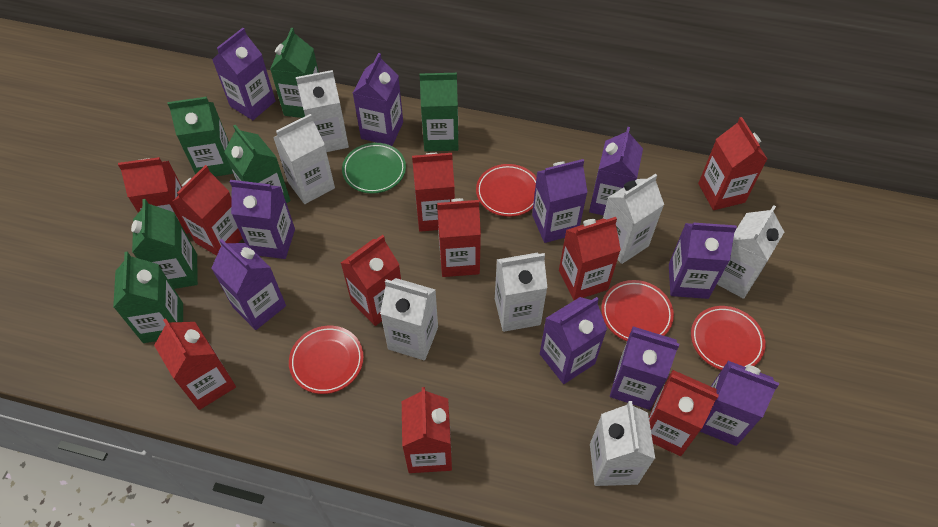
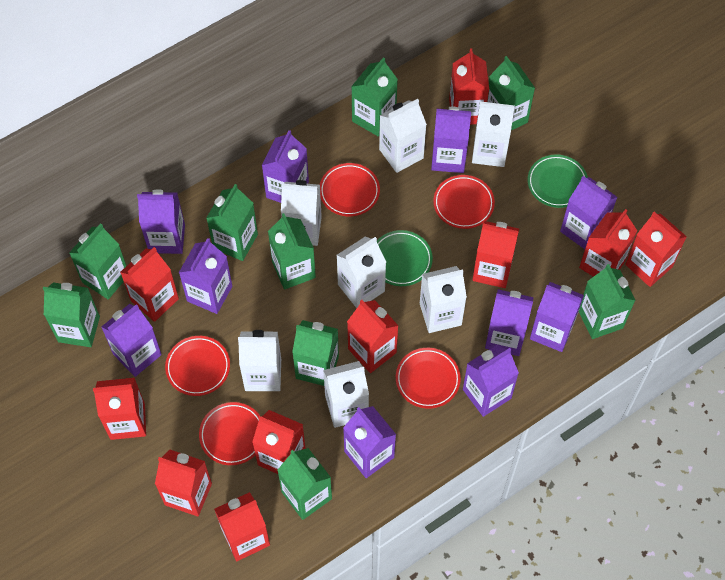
green carton: [113,252,183,343] [131,199,198,289] [168,97,233,177] [224,125,290,203] [270,28,319,118] [419,73,458,152] = 6 -> [43,282,100,347] [69,223,126,299] [206,184,258,261] [268,213,316,289] [277,448,332,520] [292,320,339,386] [351,57,398,136] [487,56,535,130] [579,264,636,339] = 9
green plate: [342,143,406,194] = 1 -> [377,230,433,286] [528,154,588,208] = 2
red plate: [289,326,364,394] [476,164,537,217] [601,280,674,341] [691,306,766,370] = 4 -> [165,336,230,396] [199,402,260,465] [320,163,380,216] [396,348,461,408] [433,175,495,229] = 5

